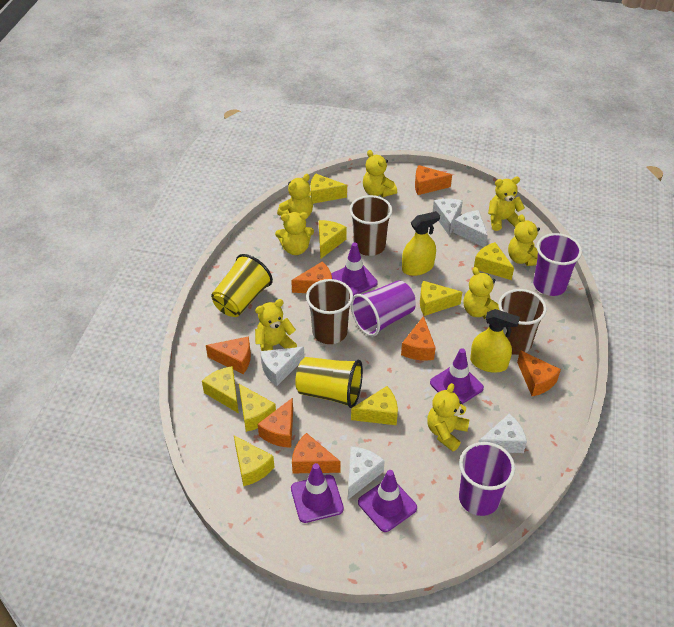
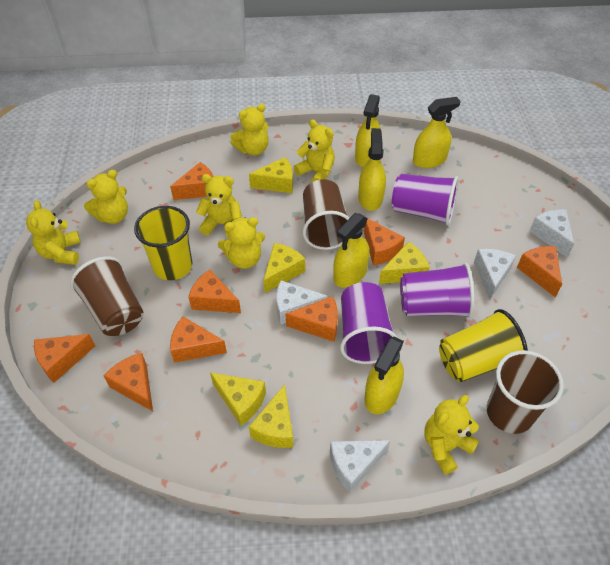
orange cheese: [206,336,251,374] [258,398,293,448] [291,261,332,293] [292,433,341,473] [401,316,436,360] [415,165,452,195] [517,350,561,396] = 7 -> [34,334,95,383] [104,353,153,411] [170,162,214,200] [170,317,227,363] [188,270,241,313] [286,296,338,342] [363,219,405,265] [517,246,562,297] = 8
purple traffic cone: [291,463,344,523] [331,243,378,296] [358,470,417,532] [430,348,484,404] = 4 -> none = 0
white cheese: [260,347,304,386] [348,446,385,499] [433,199,463,236] [453,210,488,247] [479,413,527,453] = 5 -> [276,280,328,325] [330,440,391,493] [474,249,516,300] [529,209,574,257] = 4
yellow cheese: [202,366,239,413] [234,435,274,486] [239,384,276,432] [311,174,347,204] [319,220,347,259] [351,386,398,425] [420,281,462,316] [474,242,514,280] = 8 -> [210,373,266,426] [249,157,293,193] [249,384,293,448] [263,243,305,293] [379,242,430,284] = 5
yellow spray bottle: [402,211,440,276] [470,309,520,373] = 2 -> [333,213,370,288] [355,94,381,167] [358,128,386,211] [364,337,404,414] [413,97,461,168] = 5
yellow teddy bear: [255,299,297,351] [275,212,314,255] [277,174,313,217] [363,150,397,197] [427,383,470,451] [463,267,499,319] [488,177,525,231] [508,214,540,266] = 8 -> [26,200,81,265] [84,170,128,224] [196,174,242,237] [218,217,265,269] [230,104,269,156] [294,120,335,182] [424,395,479,475] = 7

